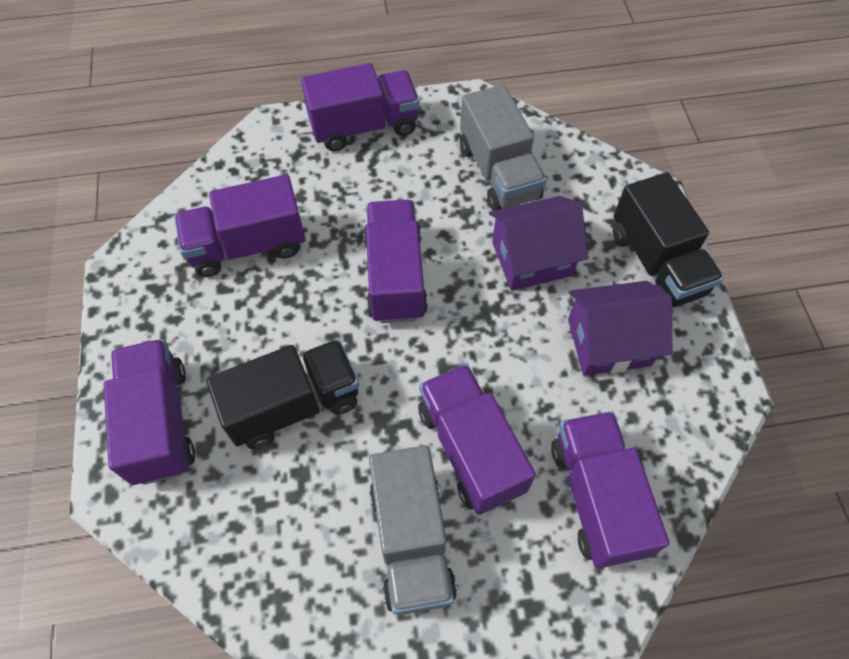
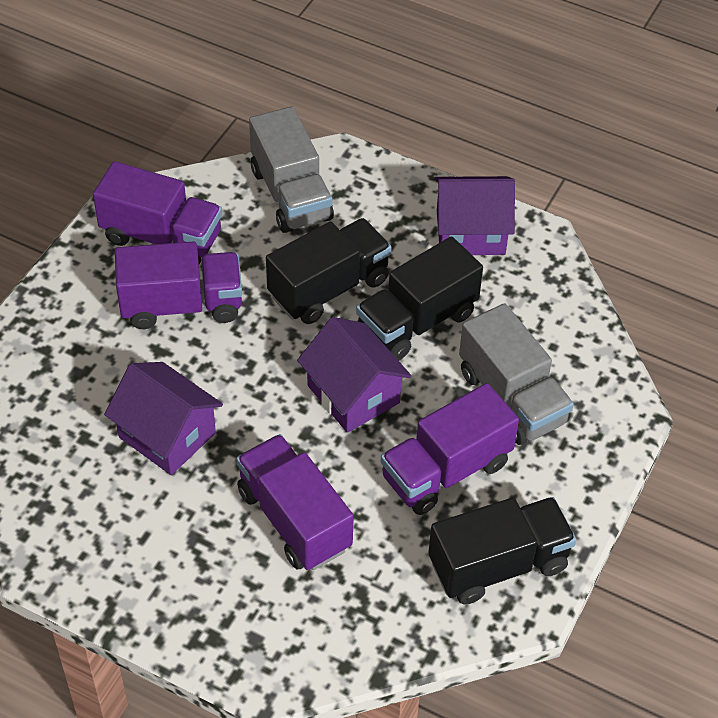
black truck: [206,339,359,449] [613,172,724,307] = 2 -> [266,218,392,324] [356,237,483,361] [428,497,576,605] = 3
purple house: [489,196,589,291] [568,281,672,376] = 2 -> [104,362,223,475] [297,317,412,433] [434,176,515,255] = 3
purple truck: [104,339,195,485] [174,174,306,277] [301,63,420,151] [363,200,428,323] [418,364,536,515] [551,411,669,569] = 6 -> [93,161,222,264] [115,242,242,329] [236,434,354,570] [381,383,519,515] = 4

